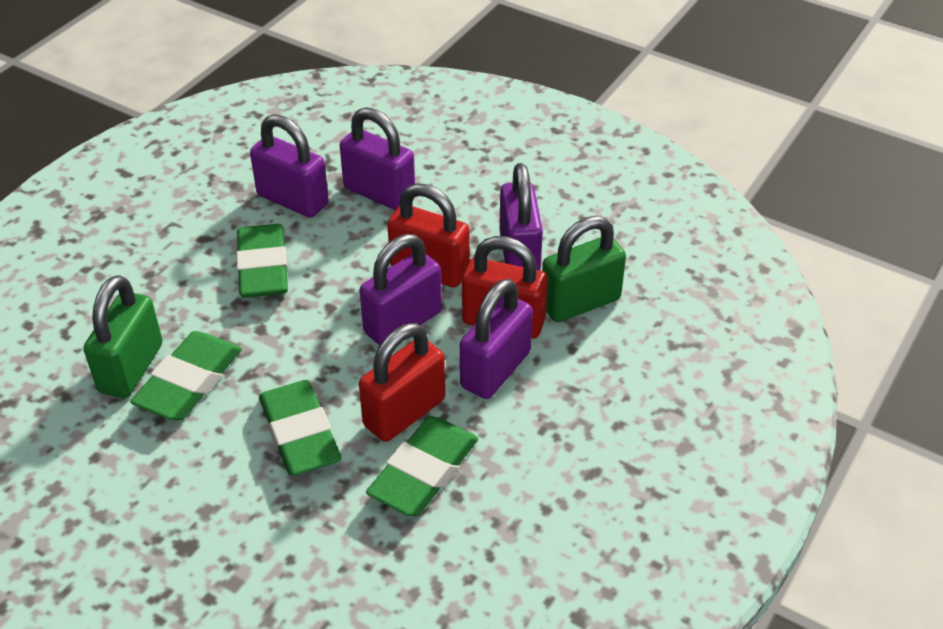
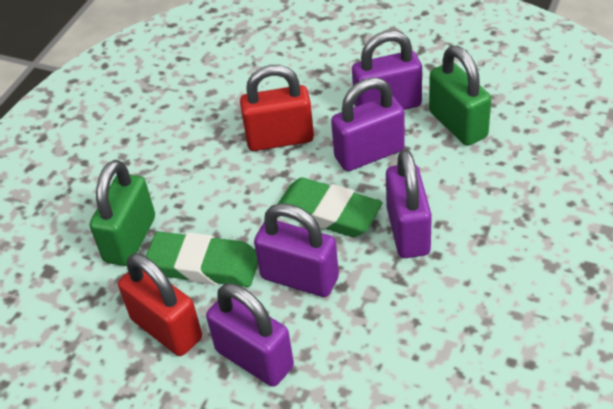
green eraser: [130,331,242,420] [236,224,288,298] [259,380,341,476] [366,416,478,516] = 4 -> [146,232,258,287] [278,177,383,237] = 2
red padlock: [359,323,445,442] [387,183,470,288] [462,236,548,339] = 3 -> [118,253,202,356] [240,65,314,151] = 2

